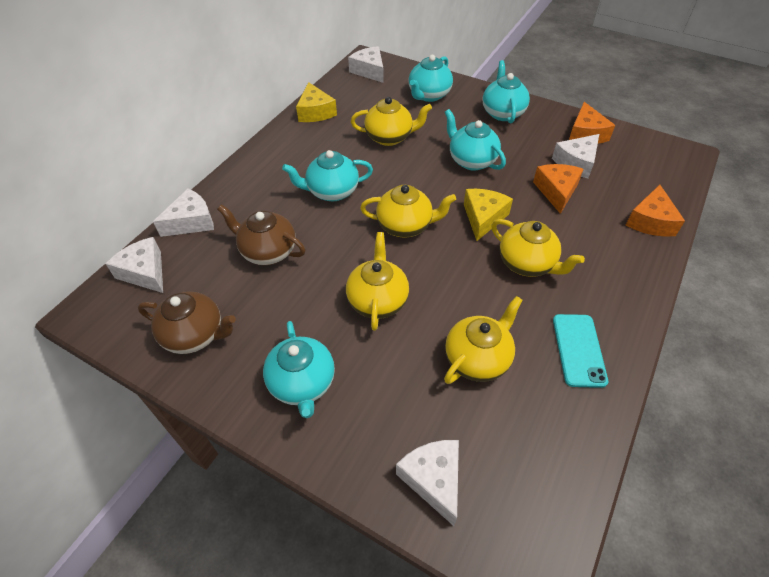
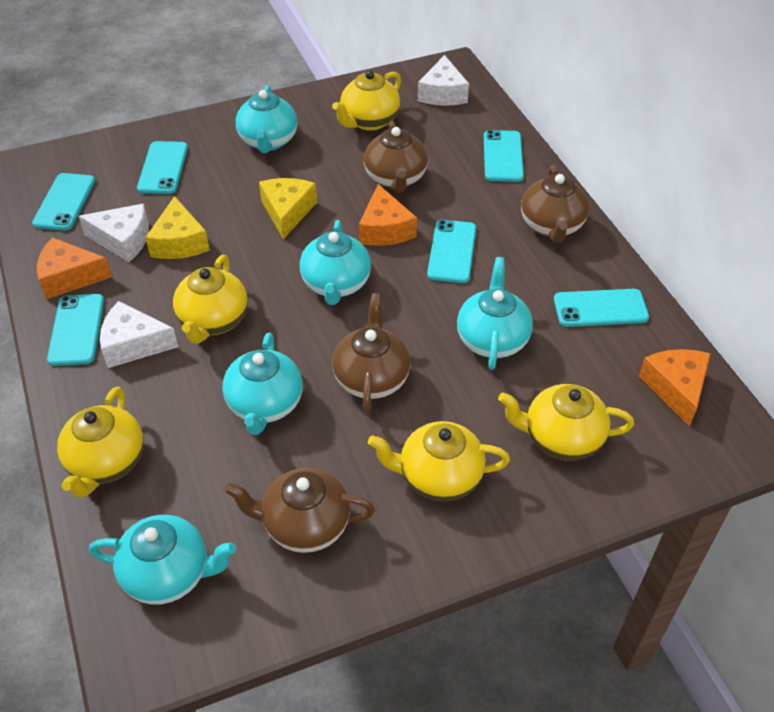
brown teapot: [138,291,236,354] [217,204,305,265] = 2 -> [224,468,375,553] [332,293,410,412] [364,121,428,193] [521,165,589,243] = 4
turquoise phone: [553,314,608,388] = 1 -> [32,173,95,231] [47,294,104,366] [137,141,188,194] [427,220,476,283] [484,130,524,182] [554,289,649,327] = 6
white cheese: [106,237,163,293] [153,189,214,237] [348,46,384,83] [396,440,459,526] [552,134,599,179] = 5 -> [78,204,149,262] [100,301,178,368] [418,55,469,106] = 3

